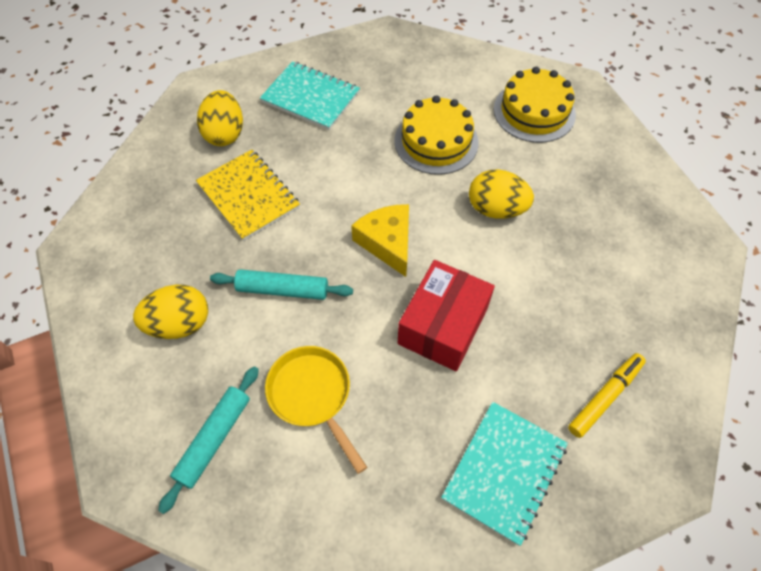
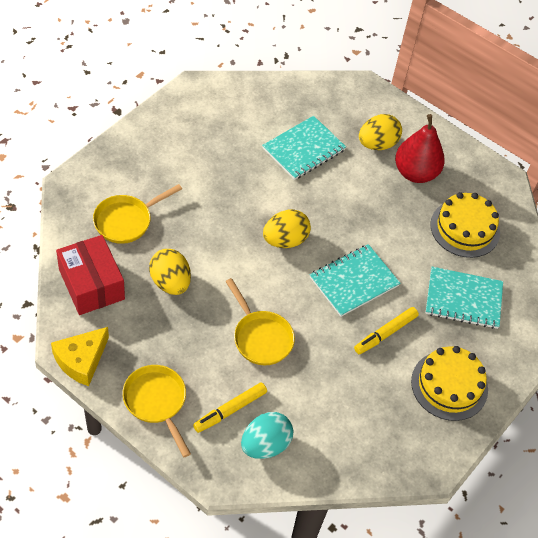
red pear: none = 0 -> [395,114,445,183] = 1
turquoise egg: none = 0 -> [241,412,293,459] = 1
turquoise notebook: [260,61,360,130] [441,402,568,546] = 2 -> [262,116,346,180] [310,244,400,317] [425,267,503,329] = 3
turquoise rolling pin: [158,366,259,514] [210,269,353,300] = 2 -> none = 0
yellow marker: [568,353,646,438] = 1 -> [193,382,267,433] [354,307,419,354] = 2
yellow notebook: [196,150,300,241] = 1 -> none = 0
yellow pan: [265,346,367,474] = 1 -> [93,184,182,244] [122,365,191,457] [225,278,295,365] = 3

